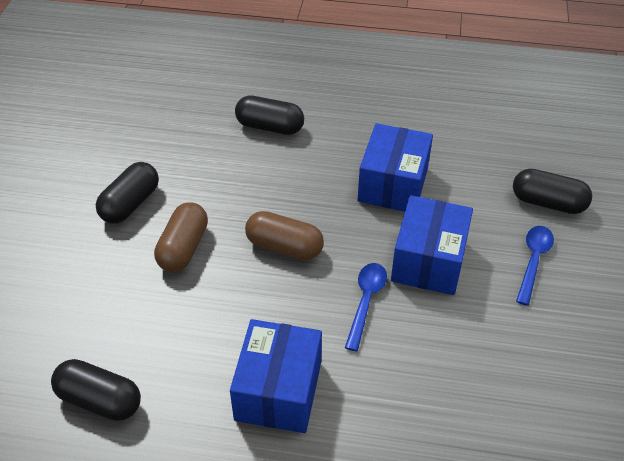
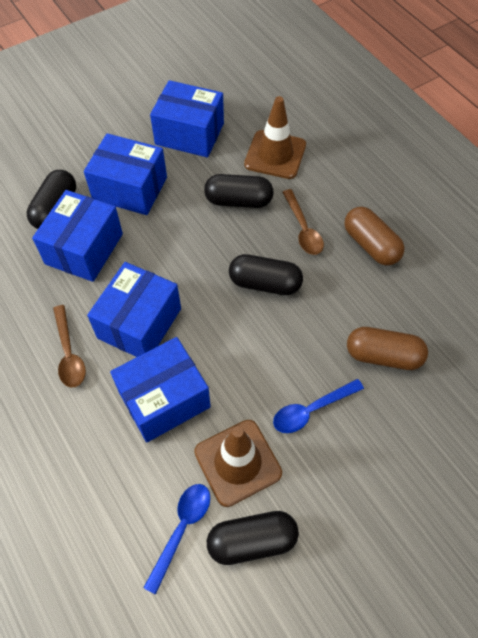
blue box: [230,319,322,433] [358,123,433,211] [391,195,473,295] = 3 -> [32,190,123,282] [84,133,167,215] [87,262,181,357] [110,337,211,442] [150,80,224,157] = 5
brown spoon: none = 0 -> [53,305,86,387] [282,189,324,255] = 2
brown traffic cone: none = 0 -> [194,420,282,507] [244,96,306,179] = 2

